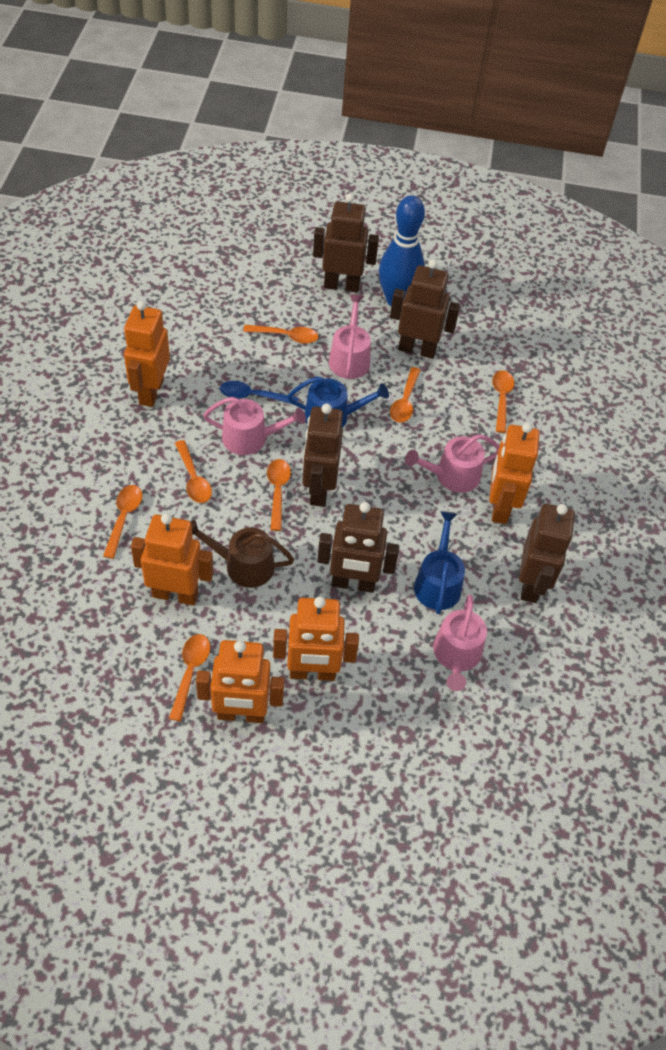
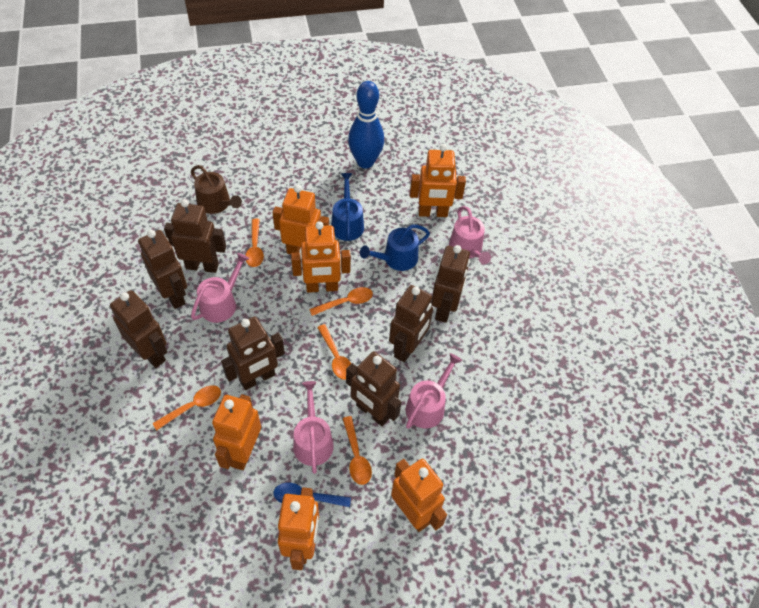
brown robot: [302,404,343,507] [313,193,379,293] [317,502,400,593] [390,259,460,359] [519,504,575,603] = 5 -> [110,290,167,368] [138,230,187,309] [164,199,226,273] [221,317,285,390] [346,352,402,426] [389,285,433,362] [432,245,470,323] = 7
orange robot: [124,300,170,407] [131,513,214,606] [196,640,284,723] [273,597,359,681] [489,423,540,524] = 5 -> [212,394,261,470] [272,185,329,254] [278,487,319,570] [291,221,351,293] [391,459,447,532] [410,144,466,217] = 6
orange spoon: [103,485,142,559] [169,634,210,721] [175,440,212,503] [243,325,318,344] [267,459,291,531] [390,367,420,423] [492,370,514,433] = 7 -> [153,385,221,431] [245,219,264,267] [309,287,373,316] [317,324,351,380] [343,416,372,485] = 5

